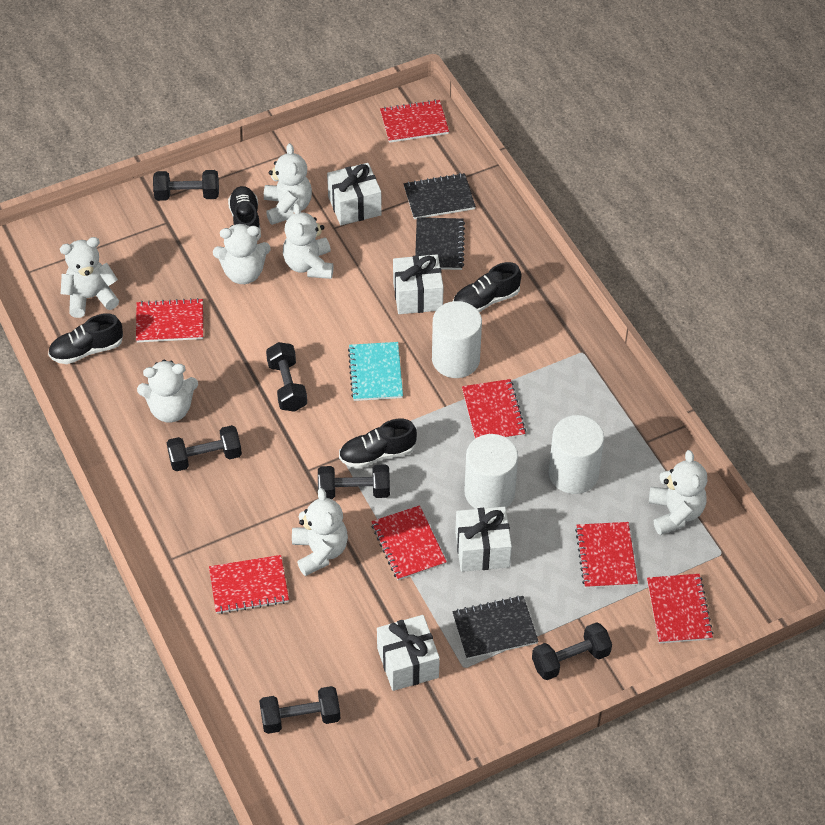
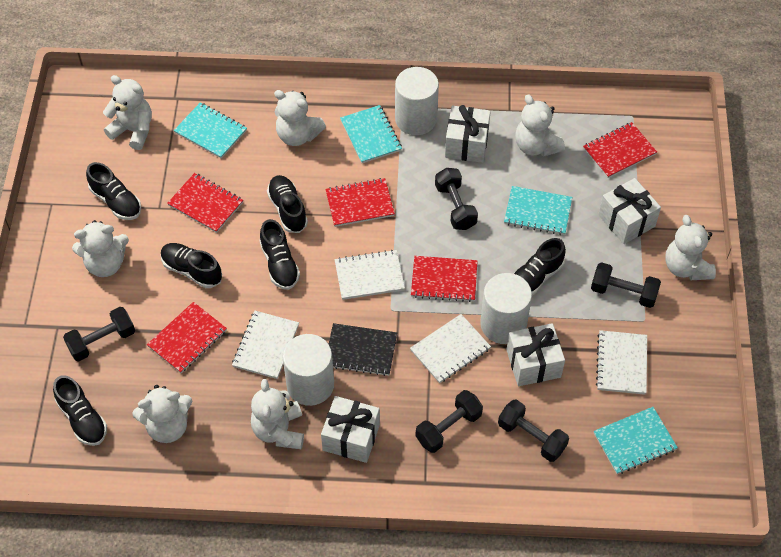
black dumbbell: [153,170,219,201] [166,425,242,471] [259,686,340,734] [266,342,307,412] [318,464,390,499] [532,622,612,680] = 6 -> [63,307,135,361] [415,390,483,453] [435,168,478,230] [498,399,569,462] [591,262,661,308] = 5
black notebook: [404,173,476,219] [415,217,465,270] [452,595,539,659] = 3 -> [329,323,397,376] = 1
black shoe: [48,313,123,364] [228,186,261,241] [339,419,417,469] [453,262,522,312] = 4 -> [53,375,107,446] [86,162,141,220] [161,243,222,288] [259,219,300,290] [267,175,308,233] [514,238,566,296] = 6
red notebook: [136,298,203,342] [209,555,289,614] [371,505,447,580] [380,100,449,143] [462,379,526,439] [575,522,638,588] [647,574,713,644] = 7 -> [147,302,227,373] [167,173,243,233] [325,178,395,227] [411,256,477,302] [583,122,657,178] = 5
turquoise notebook: [348,342,403,401] = 1 -> [174,102,247,159] [340,105,402,163] [504,186,572,235] [594,407,678,474] = 4
white notebook: none = 0 -> [232,311,299,379] [335,250,405,300] [410,314,491,383] [596,330,647,395] = 4

